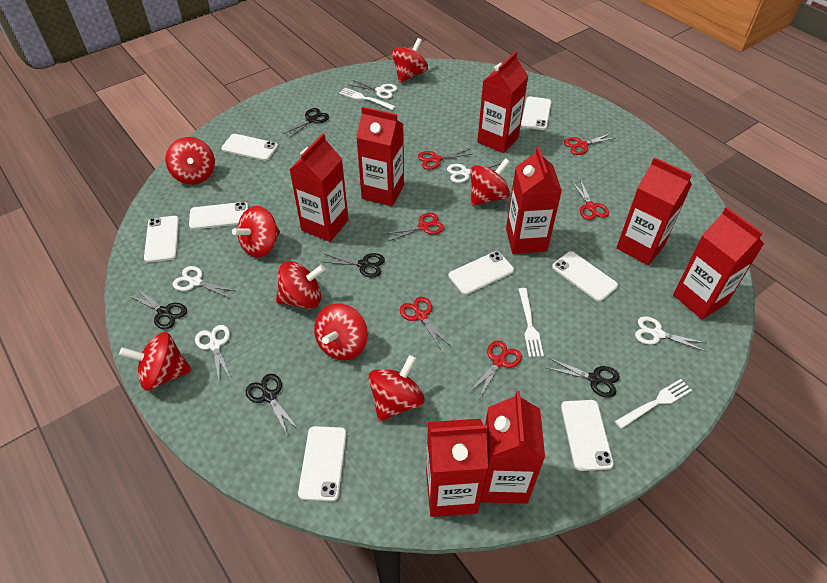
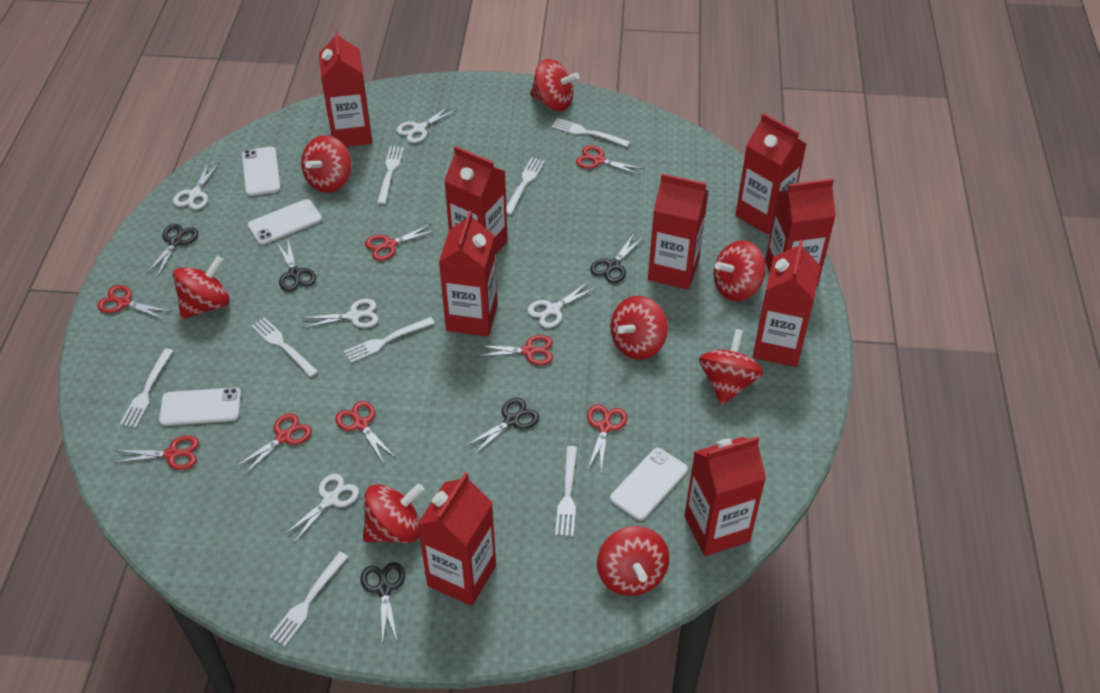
red carton: [289,133,349,242] [356,107,404,206] [426,419,488,517] [477,51,528,153] [481,391,545,504] [506,146,562,254] [616,157,692,265] [673,207,764,320] = 8 -> [319,29,372,147] [417,472,496,606] [439,211,498,337] [444,146,508,255] [648,173,708,290] [684,436,766,556] [735,113,806,235] [753,239,821,367] [765,178,836,286] = 9
red scissors: [385,213,444,242] [400,297,451,350] [418,149,472,170] [470,341,522,399] [564,133,615,155] [571,179,609,220] = 6 -> [97,285,172,320] [114,435,199,470] [235,413,312,475] [335,401,395,464] [365,224,437,261] [476,335,553,365] [576,146,644,175] [587,404,627,471] = 8
white fork: [339,88,395,110] [518,288,544,357] [615,379,692,429] = 3 -> [120,348,173,428] [252,317,318,377] [269,552,348,646] [344,317,435,363] [377,146,404,204] [506,157,545,215] [551,118,630,147] [555,446,577,536] = 8
white phone: [144,216,179,263] [189,202,249,230] [221,134,278,161] [298,426,347,501] [448,251,514,295] [521,97,551,130] [552,251,618,302] [561,400,614,471] = 8 -> [159,387,241,426] [242,146,281,196] [248,199,322,245] [610,448,688,521] = 4

